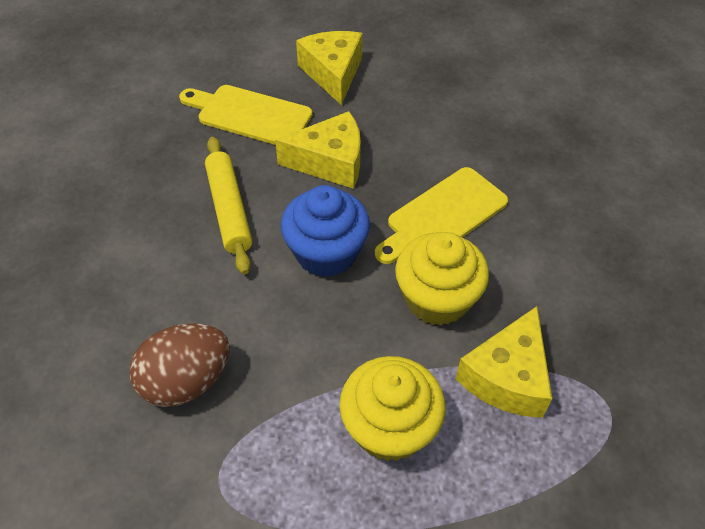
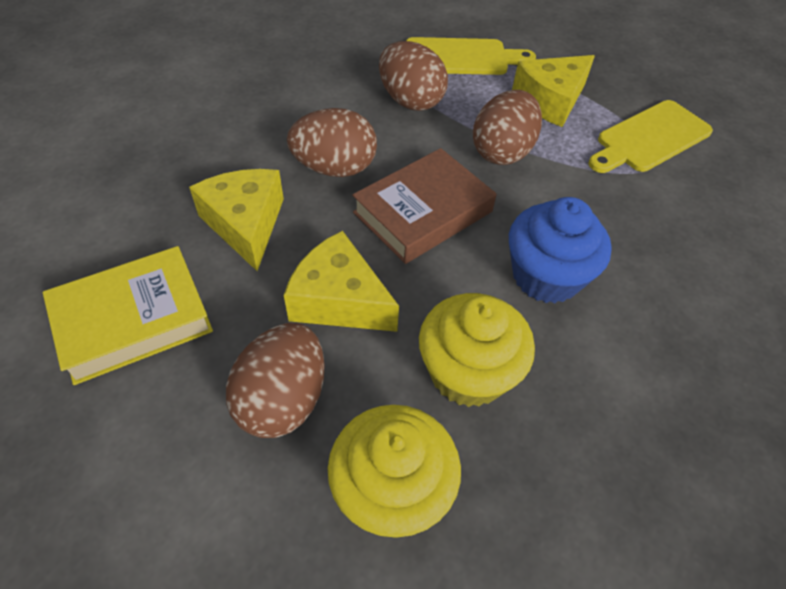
brown book: none = 0 -> [352,148,496,264] = 1
brown egg: [130,323,230,407] = 1 -> [226,323,325,438] [287,108,377,177] [379,41,448,111] [473,90,542,165] = 4
yellow book: none = 0 -> [43,246,213,385] = 1
yellow rolling pin: [205,137,252,274] = 1 -> none = 0

